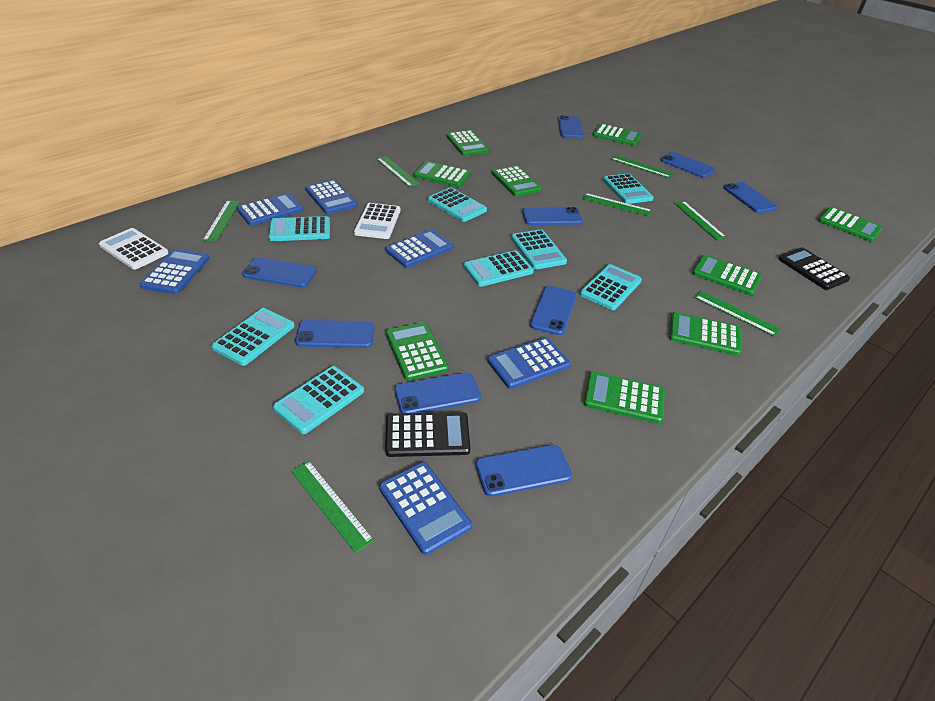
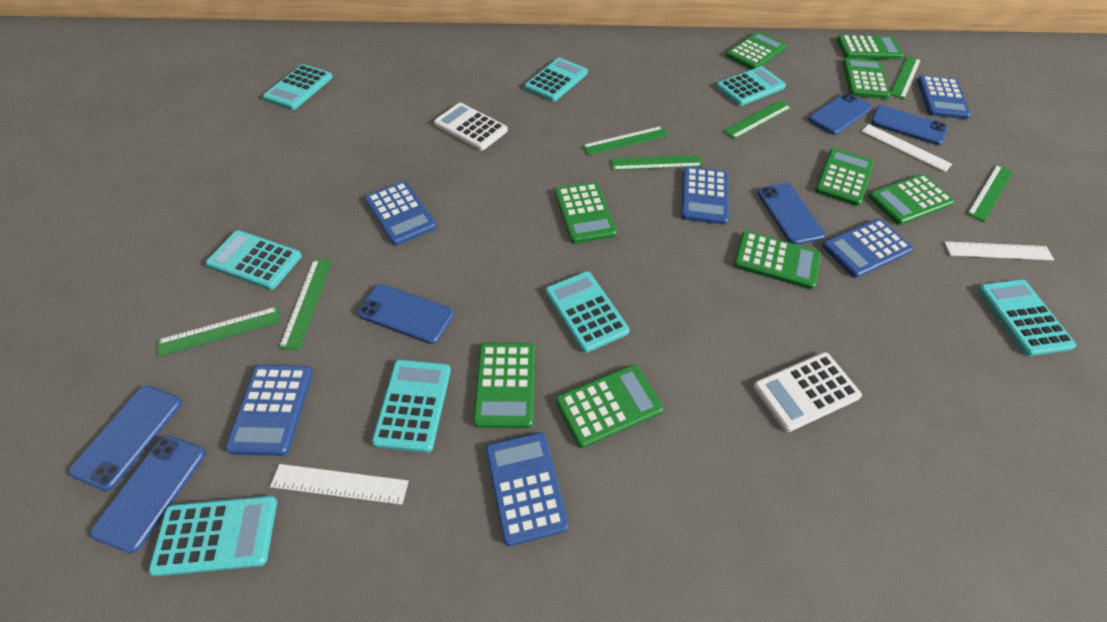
black calculator: [385,412,470,457] [779,248,850,290] = 2 -> none = 0
blue phone: [242,257,317,288] [295,320,374,348] [394,372,481,413] [475,445,572,497] [522,207,583,225] [530,286,577,335] [558,115,584,138] [661,152,715,178] [724,182,777,213] = 9 -> [69,385,182,491] [90,436,205,553] [358,284,454,344] [757,183,825,245] [809,92,872,135] [871,105,947,145] = 6
white ruler: none = 0 -> [270,464,409,505] [861,124,952,172] [944,241,1054,260] = 3

